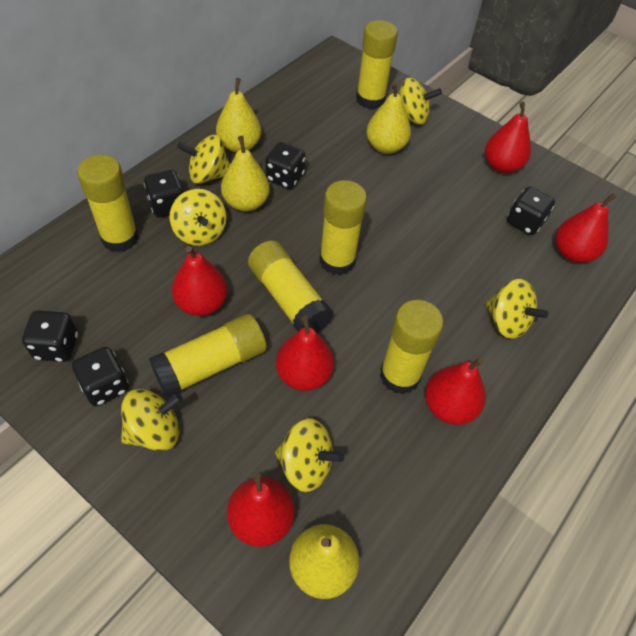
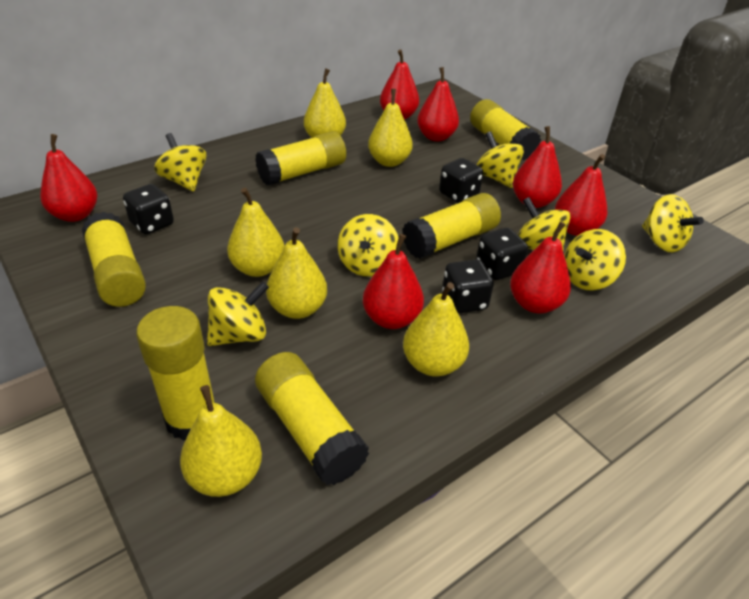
black dice: [22,310,78,362] [72,347,129,406] [144,170,184,218] [265,142,305,189] [507,187,555,235] = 5 -> [123,184,174,234] [439,158,483,203] [442,259,494,314] [476,228,528,280] = 4
red pear: [172,246,227,316] [227,473,295,547] [276,316,334,391] [425,358,486,425] [485,102,531,173] [556,193,616,263] = 6 -> [40,134,97,222] [363,234,424,329] [380,49,419,120] [417,67,459,141] [510,221,571,314] [513,126,562,208] [555,154,607,236] = 7
yellow pear: [216,78,261,153] [221,136,270,212] [289,524,359,599] [366,82,411,154] = 4 -> [180,385,262,497] [227,188,284,277] [266,227,327,319] [304,68,346,138] [368,89,413,167] [403,282,469,377] = 6
yellow spinning top: [121,389,183,451] [169,189,227,246] [177,135,230,184] [275,418,344,492] [399,77,442,125] [486,279,548,339] = 6 -> [154,133,206,192] [207,281,269,346] [338,214,399,277] [476,131,524,188] [518,197,571,250] [564,229,626,291] [642,194,704,253] = 7

